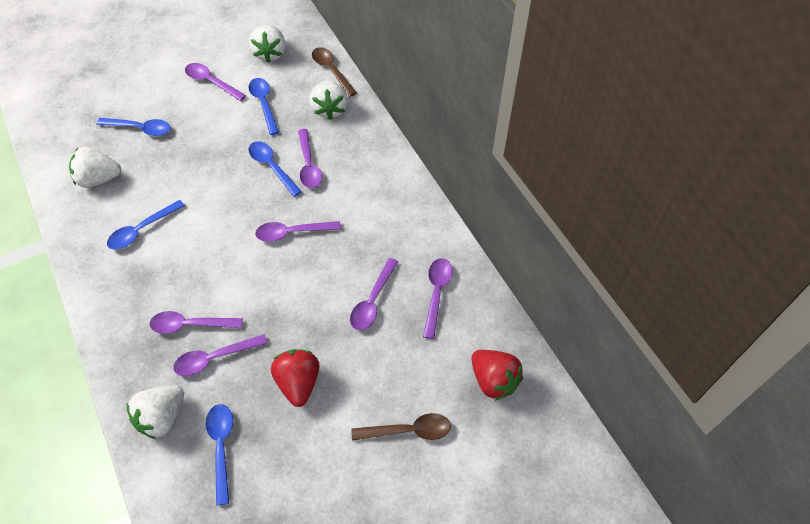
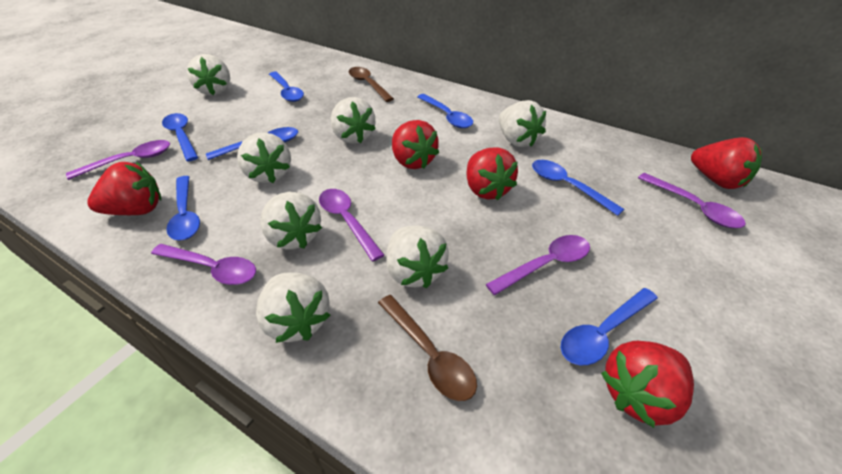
blue spoon: [97,118,171,136] [107,200,185,250] [206,404,233,506] [248,78,279,135] [248,141,302,197] = 5 -> [162,113,198,161] [166,176,200,240] [206,127,298,160] [269,72,304,102] [417,94,473,128] [532,160,624,216] [560,288,658,365] = 7
purple spoon: [150,311,243,334] [173,334,268,376] [185,63,246,101] [255,221,341,242] [298,129,322,188] [350,258,398,330] [423,258,453,339] = 7 -> [66,140,170,180] [151,244,256,285] [319,189,384,261] [486,235,590,295] [638,173,746,228] = 5
red strawberry: [271,349,320,407] [472,350,523,401] = 2 -> [87,162,161,215] [392,120,439,169] [467,147,518,200] [601,341,694,428] [691,137,762,189] = 5
white strawberry: [69,147,121,188] [126,385,184,439] [249,25,286,63] [309,80,348,120] = 4 -> [187,54,230,95] [237,132,291,183] [256,273,330,343] [260,192,322,249] [331,97,376,144] [386,225,449,288] [499,100,546,147] = 7

